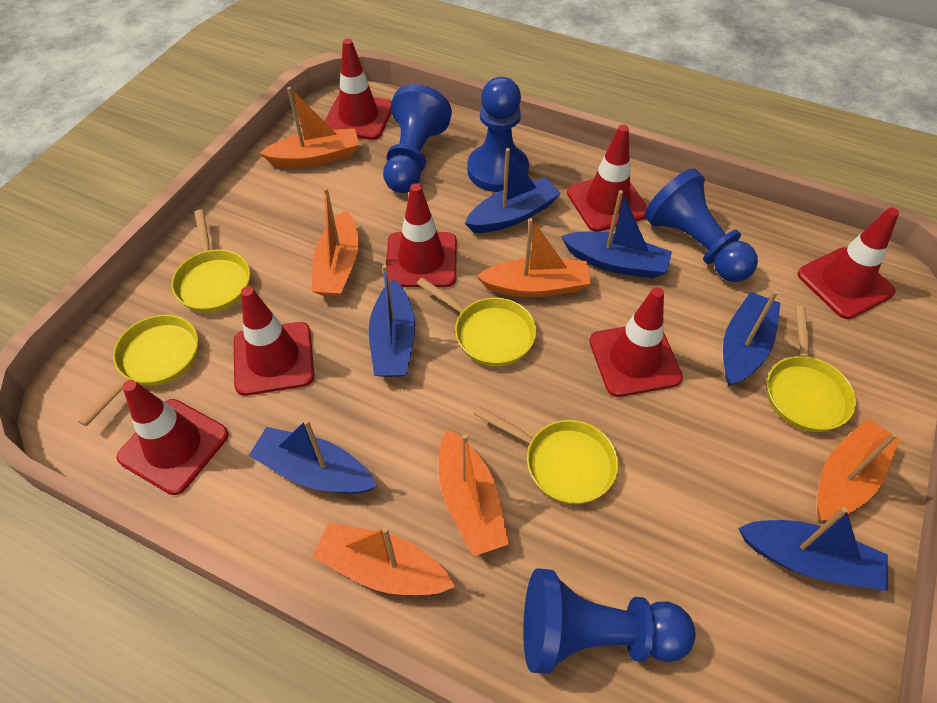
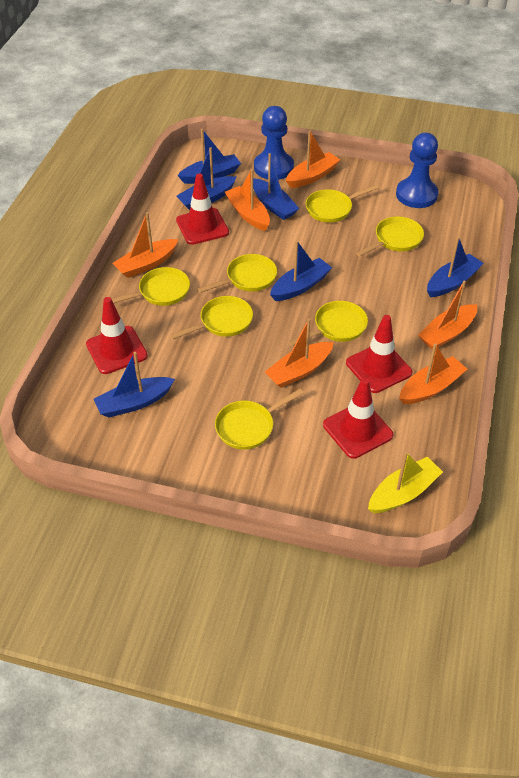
blue pawn: [383,84,452,193] [467,77,529,192] [523,568,696,674] [644,169,758,282] = 4 -> [254,106,294,180] [396,133,438,208] = 2
red traffic cone: [117,380,229,495] [234,286,314,396] [324,39,392,140] [386,183,457,287] [567,125,648,232] [589,287,683,397] [797,207,899,319] = 7 -> [86,297,148,374] [176,174,229,245] [323,378,393,459] [346,315,412,393] = 4
yellow boat: none = 0 -> [368,452,443,513] = 1
yellow pan: [78,315,198,426] [172,210,250,313] [416,278,536,366] [473,406,618,504] [767,305,856,432] = 5 -> [112,267,190,306] [170,296,253,340] [198,254,277,293] [215,389,304,450] [289,301,368,346] [306,184,379,223] [356,216,424,257] = 7

